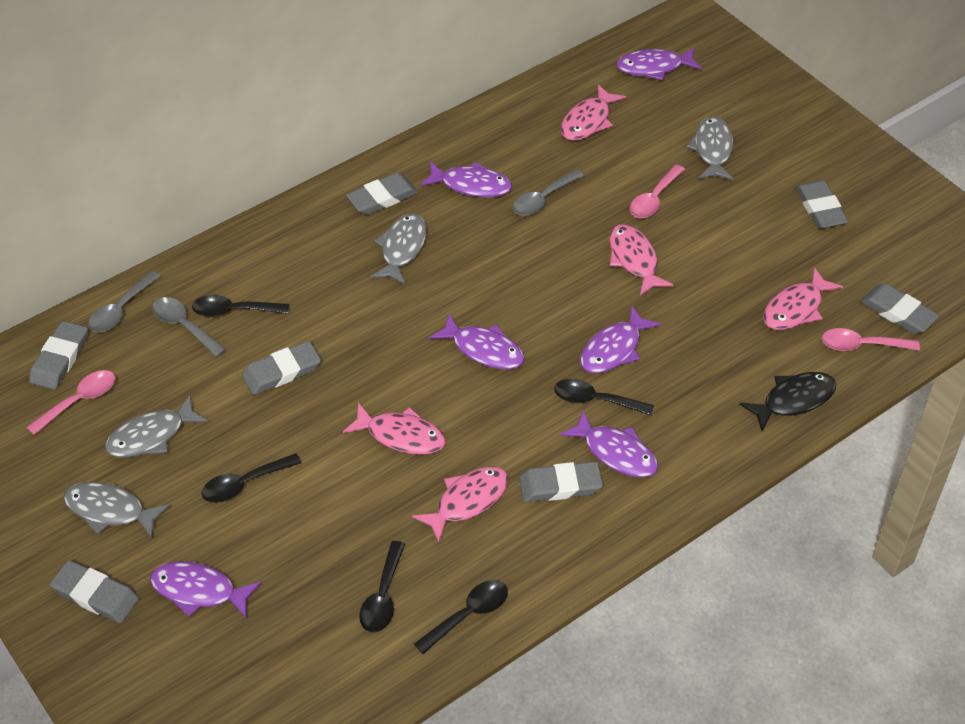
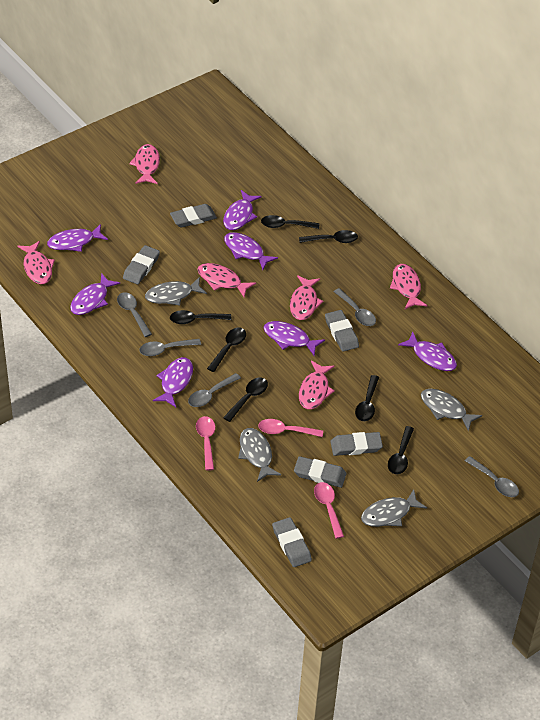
black fish: [740,372,836,431] = 1 -> none = 0
black spoon: [192,295,289,317] [202,453,301,503] [359,541,405,632] [414,580,508,654] [554,379,654,416] = 5 -> [170,310,231,324] [207,327,246,372] [223,378,268,422] [261,215,319,229] [299,230,358,243] [355,375,379,421] [388,426,414,474] = 7
grey eraser: [29,321,88,390] [50,560,139,623] [242,341,321,395] [346,173,418,215] [519,461,603,502] [795,180,848,229] [861,283,939,334] = 7 -> [123,245,160,284] [170,204,217,228] [272,517,312,567] [294,456,347,488] [325,310,359,352] [330,432,383,456] = 6
grey spoon: [88,271,161,332] [152,297,226,357] [512,169,584,216] = 3 -> [117,292,152,337] [139,339,201,356] [188,373,241,407] [334,288,376,326] [465,456,519,497] = 5
pink fish: [343,403,446,455] [412,466,508,543] [561,84,626,141] [609,224,673,296] [763,267,843,330] = 5 -> [17,241,55,284] [129,144,160,184] [197,263,256,297] [290,275,323,320] [299,360,335,409] [390,264,427,309] = 6
purple fish: [150,561,261,618] [421,161,512,198] [429,314,525,370] [560,410,658,478] [580,305,661,373] [616,47,702,81] = 6 -> [47,224,108,252] [70,273,120,315] [153,357,193,407] [223,190,262,230] [224,232,278,270] [264,321,325,356] [398,332,457,371] = 7

